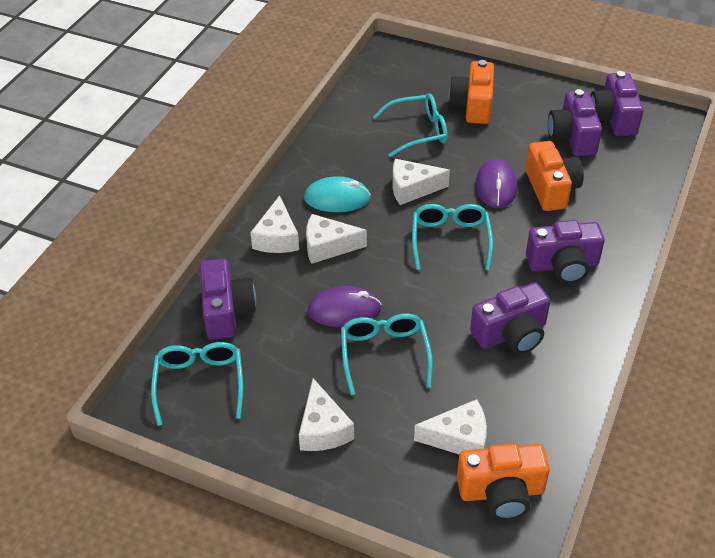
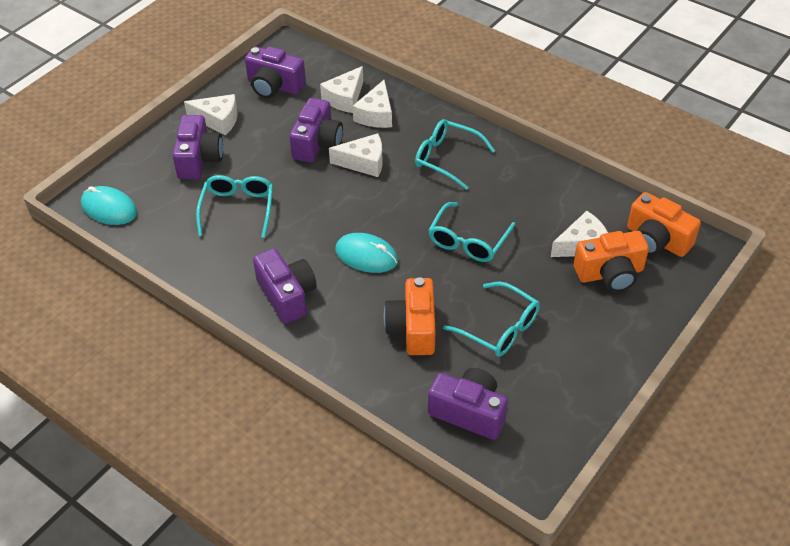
purple mouse: [307,286,382,327] [476,159,517,208] = 2 -> none = 0
turquoise mouse: [304,176,371,212] = 1 -> [81,186,137,225] [335,233,398,273] = 2

